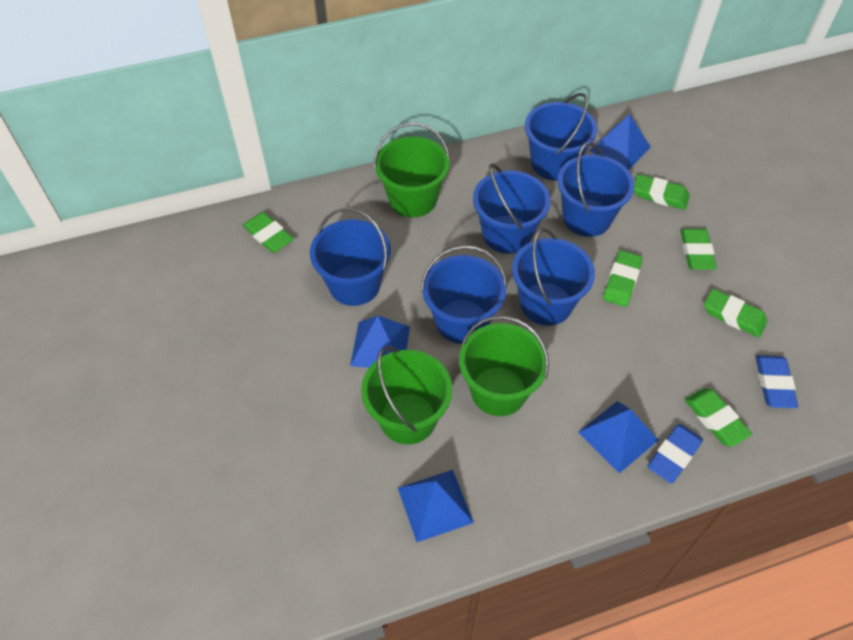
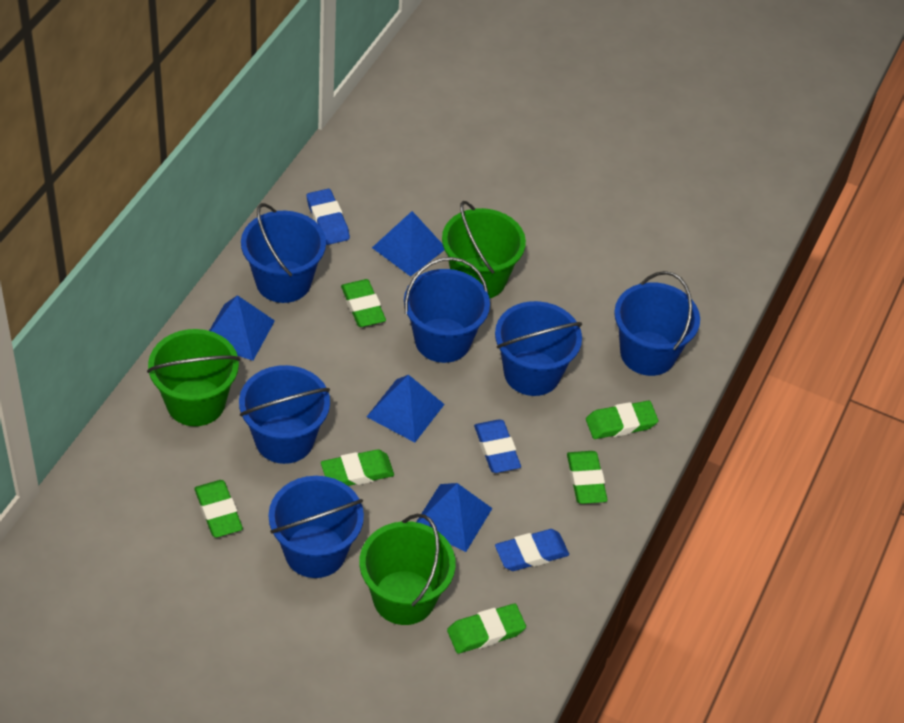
blue eraser: [647,424,703,484] [756,355,798,408] = 2 -> [307,189,350,245] [474,419,521,473] [495,529,569,571] = 3

